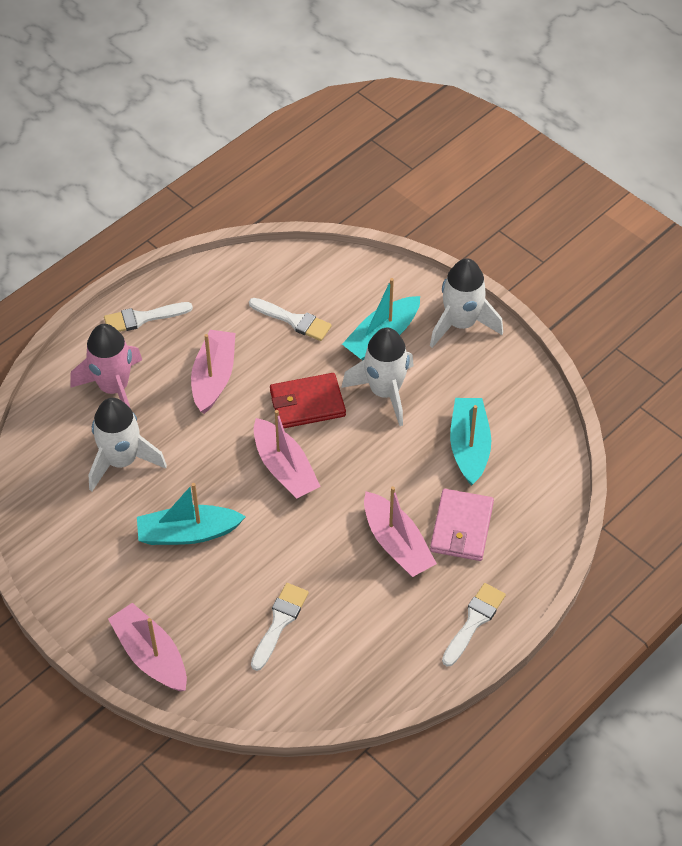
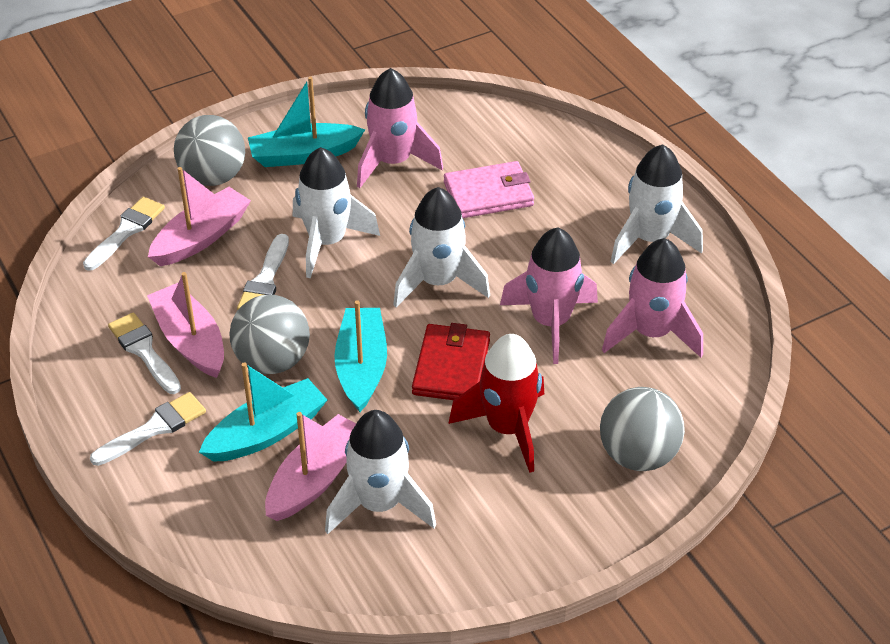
grey ball: none = 0 -> [174,115,245,186] [230,295,310,374] [600,387,685,471] = 3
pink boat: [108,603,187,692] [191,330,235,414] [254,410,321,499] [364,486,437,577] = 4 -> [147,272,224,378] [148,167,251,266] [265,412,356,521] = 3
pink rocket: [70,324,142,407] = 1 -> [357,68,443,188] [500,227,598,364] [602,238,703,357] = 3
red rocket: none = 0 -> [448,334,544,473] = 1
white rocket: [89,398,167,491] [341,328,414,426] [430,258,503,348] = 3 -> [293,147,380,278] [325,410,436,534] [393,187,490,307] [611,144,703,264] = 4

